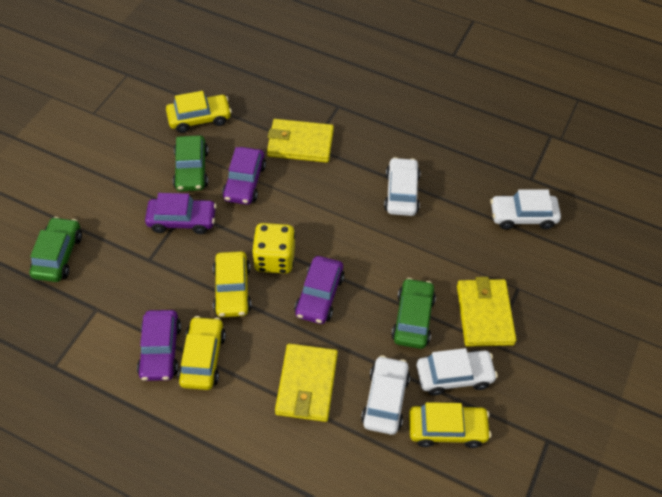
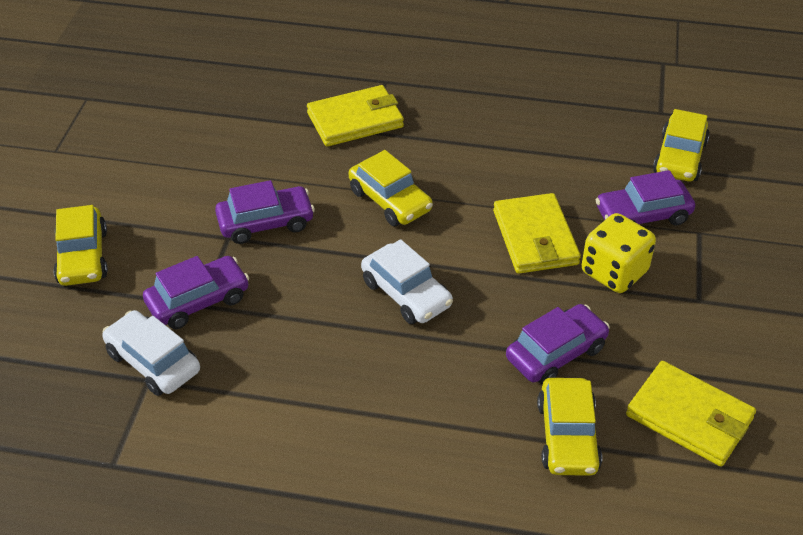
green car: [30,217,82,282] [173,135,208,191] [391,278,436,349] = 3 -> none = 0
white car: [361,355,410,435] [384,157,420,216] [417,348,498,395] [490,189,561,230] = 4 -> [102,310,200,396] [361,239,453,324] = 2

